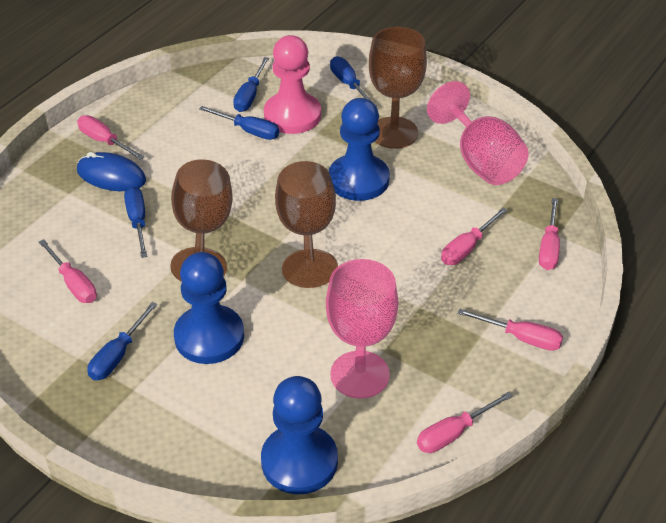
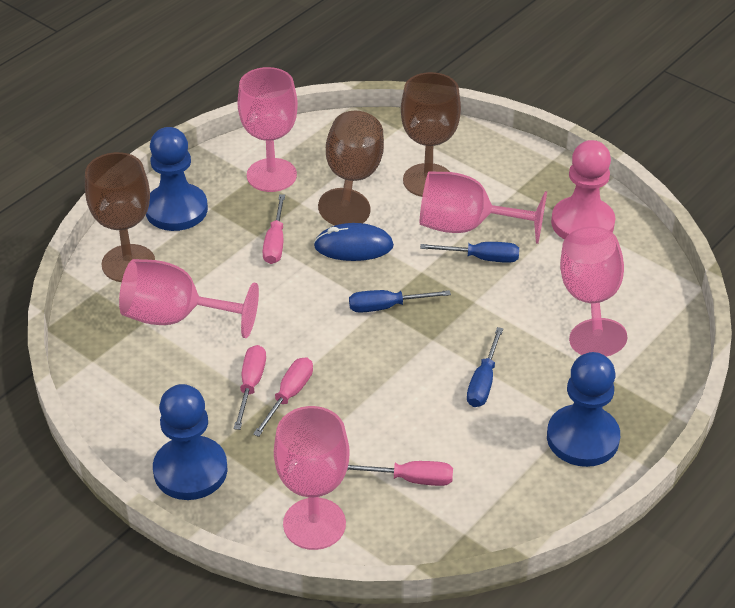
blue screwdriver: [88,302,158,380] [124,187,148,258] [199,106,279,140] [233,57,269,112] [330,56,377,107] = 5 -> [349,290,451,313] [420,242,519,263] [467,327,503,407] = 3
pink goblet: [326,259,398,399] [427,81,529,185] = 2 -> [119,259,259,338] [237,67,298,192] [274,406,350,550] [420,171,547,244] [560,226,627,357] = 5
pink screwdriver: [39,239,97,303] [77,115,144,160] [417,391,513,453] [441,208,508,265] [457,308,563,351] [539,198,560,270] = 6 -> [233,345,266,430] [253,357,313,437] [263,194,285,264] [347,461,453,486] = 4

